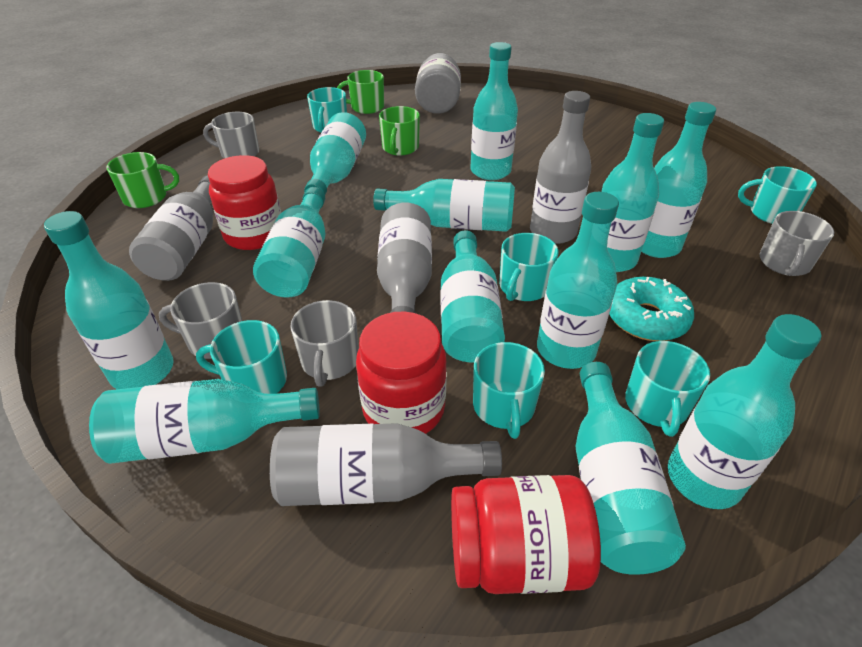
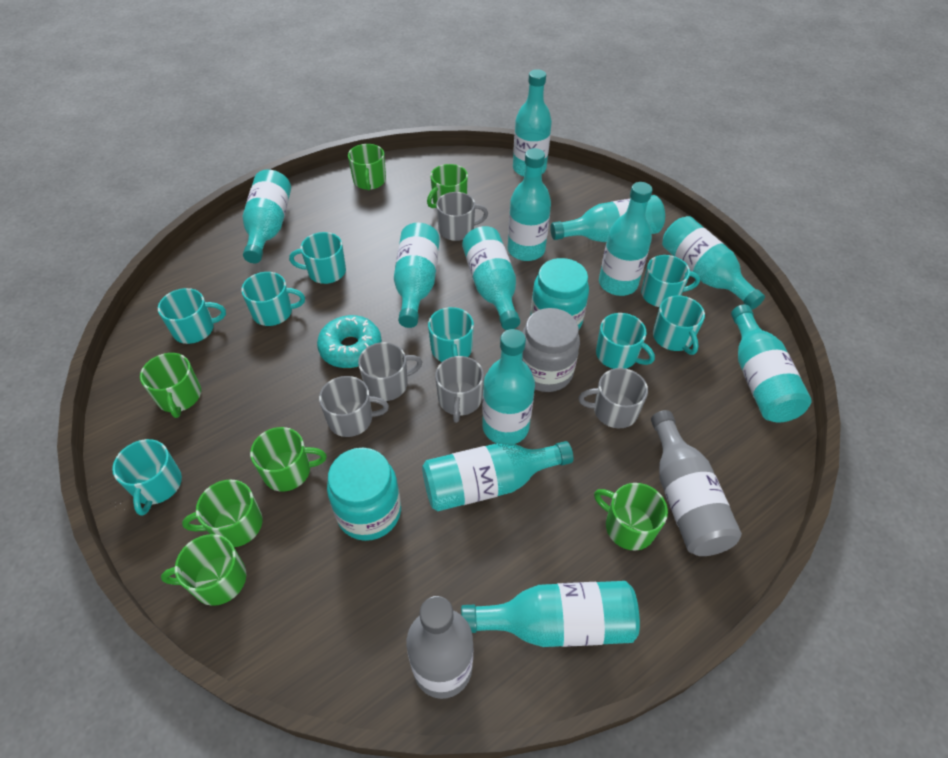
green mug: [106,152,179,208] [337,70,384,114] [379,106,420,156] = 3 -> [140,353,201,418] [161,534,246,606] [182,479,263,547] [250,427,327,491] [348,144,386,191] [427,164,468,208] [594,483,668,551] = 7
grey bottle: [129,175,213,281] [270,423,502,506] [377,203,432,313] [530,91,591,244] = 4 -> [407,596,473,699] [651,410,742,556] = 2
grey mug: [159,282,242,359] [203,112,259,158] [290,300,359,387] [759,211,834,276] = 4 -> [319,376,389,437] [358,342,422,401] [435,356,484,423] [436,192,488,241] [578,368,648,428] = 5
red jar: [208,155,281,250] [356,311,447,434] [451,475,601,594] = 3 -> none = 0
turquoise jar: none = 0 -> [327,448,401,541] [530,258,589,329] = 2
turquoise mug: [196,320,287,394] [307,87,347,133] [473,342,545,439] [499,233,558,301] [625,341,710,437] [738,166,817,224] = 6 -> [112,439,182,516] [158,288,226,344] [241,272,305,326] [289,232,346,284] [428,307,474,362] [596,313,655,369] [641,255,700,307] [653,295,705,355] = 8

